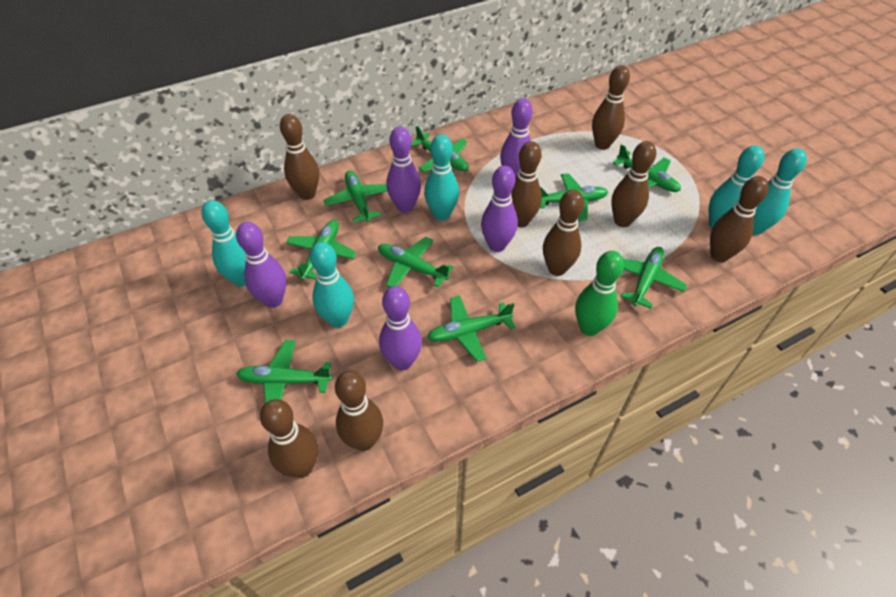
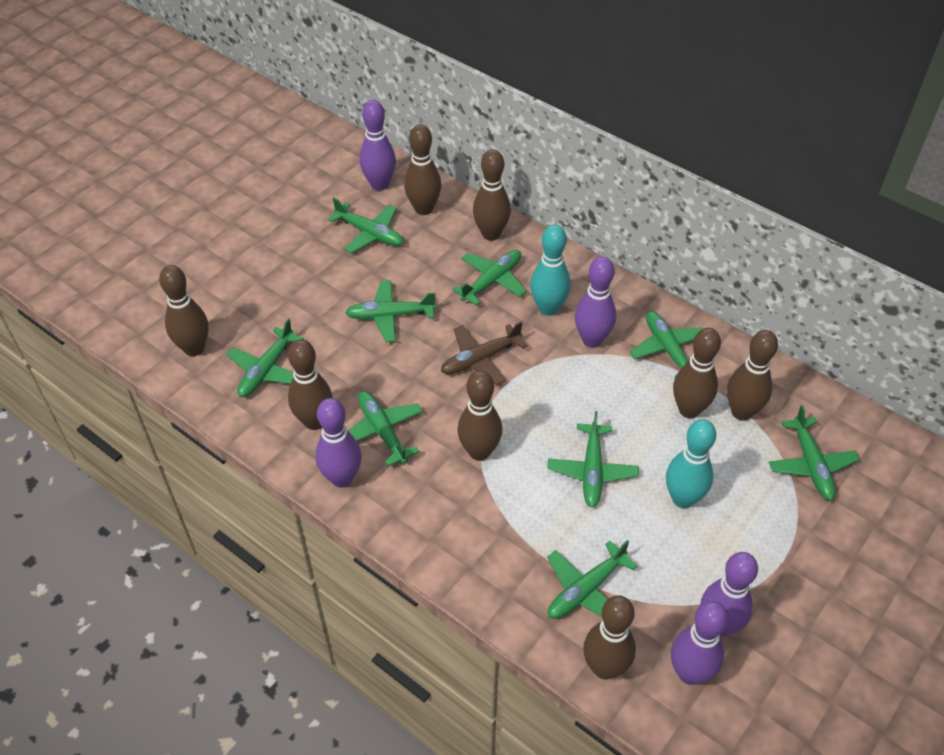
brown plane: none = 0 -> [441,321,527,385] = 1
green bowling pin: [575,251,624,336] = 1 -> none = 0
turquoise bowling pin: [202,200,246,287] [310,242,354,327] [424,134,459,221] [709,145,764,229] [753,148,807,235] = 5 -> [530,224,571,316] [666,419,716,508] = 2

